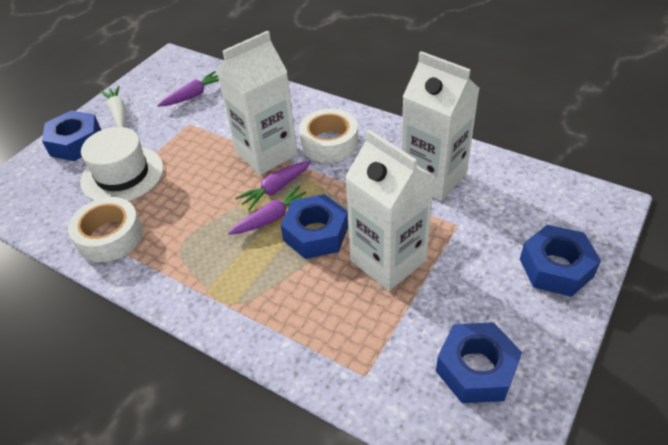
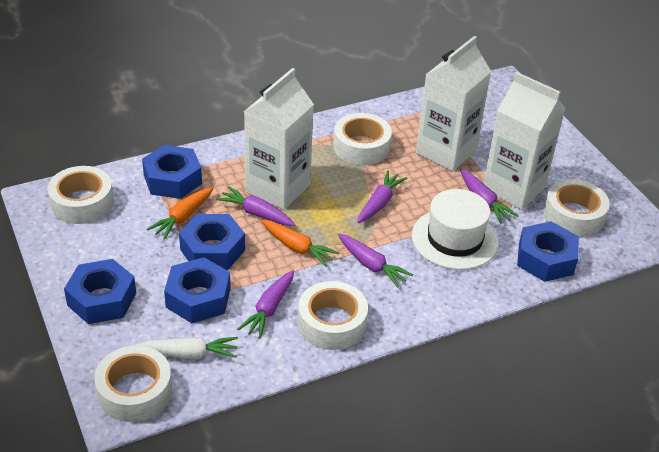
blue nut: [42,110,101,161] [280,194,348,259] [436,322,522,403] [520,225,601,297] = 4 -> [64,259,136,324] [142,145,202,199] [164,257,231,323] [179,214,245,270] [517,221,579,282] = 5
orange carrot: none = 0 -> [147,187,214,240] [261,220,339,267] = 2
purple carrot: [157,71,219,107] [228,186,306,235] [235,161,311,211] = 3 -> [216,186,295,226] [238,270,294,339] [338,234,413,288] [358,170,407,223] [460,169,519,224] = 5
white tape: [68,197,143,262] [299,109,358,163] = 2 -> [47,166,114,224] [94,345,172,422] [298,281,368,350] [333,113,392,165] [543,179,610,237] = 5

